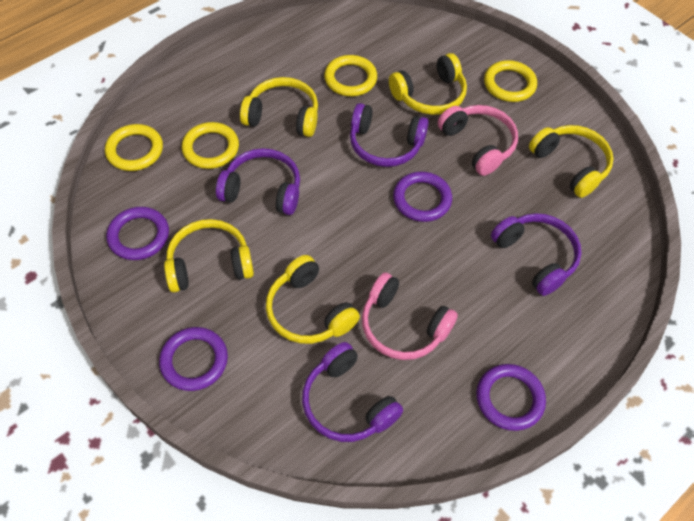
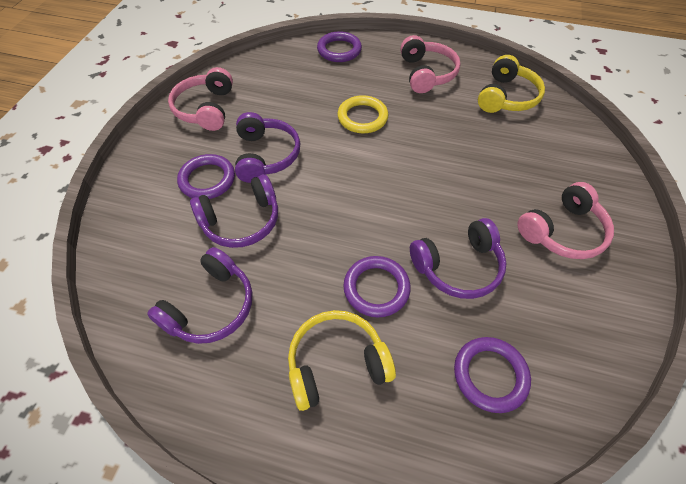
pink headphones: [362,272,458,360] [438,105,518,176] = 2 -> [168,67,233,131] [400,35,461,93] [517,182,614,259] = 3
yellow headphones: [164,219,254,292] [240,77,318,137] [266,255,360,344] [389,53,467,115] [529,125,614,198] = 5 -> [288,310,396,411] [478,55,545,113] = 2
yellow ring: [105,124,163,171] [182,122,239,169] [324,55,377,96] [484,60,537,102] = 4 -> [337,95,388,133] = 1

